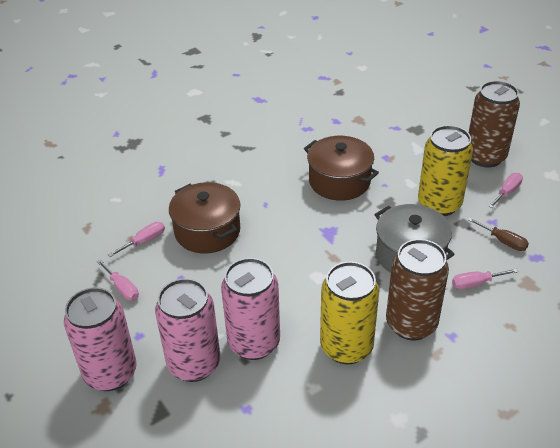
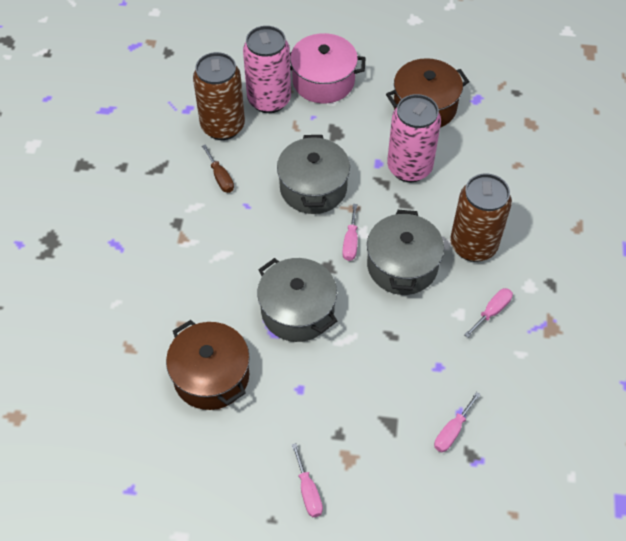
grey pot: [375,204,455,273] = 1 -> [257,258,337,342] [277,135,350,214] [367,210,444,295] = 3
pink can: [64,287,137,391] [155,278,220,382] [221,258,280,360] = 3 -> [243,26,291,113] [387,94,441,182] = 2
pink pot: none = 0 -> [290,33,366,104] = 1
yellow can: [320,261,379,364] [418,125,473,216] = 2 -> none = 0

